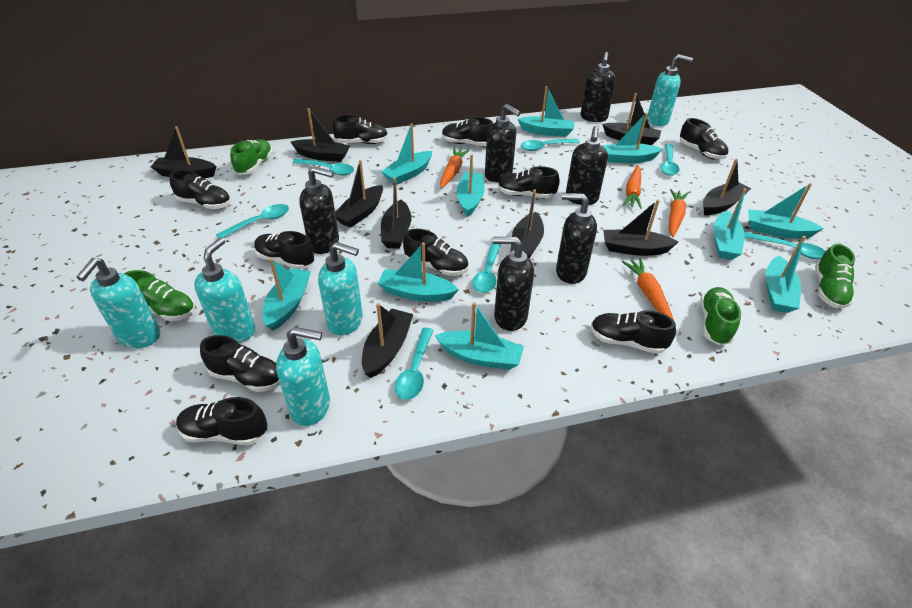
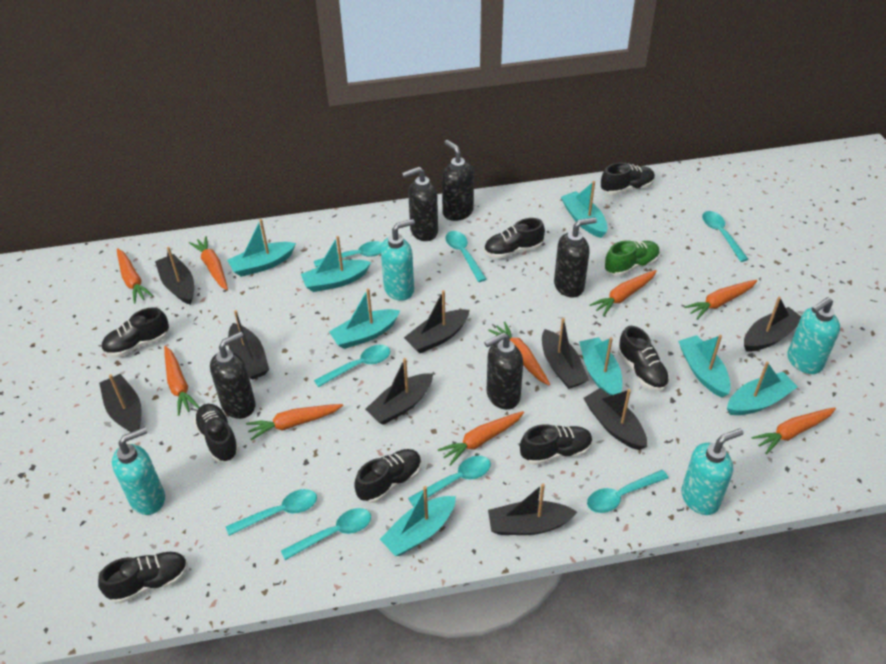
black shoe: [169,170,231,209] [176,397,267,445] [200,335,280,392] [254,231,314,269] [332,115,388,144] [403,229,469,276] [442,117,493,146] [498,166,560,198] [591,311,676,354] [680,118,728,159] = 10 -> [98,551,188,604] [101,307,169,357] [194,404,239,462] [355,449,422,503] [484,218,545,259] [520,424,593,465] [601,163,655,195] [618,326,670,391] = 8
black soap dispenser: [299,166,339,254] [485,104,521,182] [493,237,534,331] [556,193,597,284] [566,126,608,205] [581,52,616,122] = 6 -> [210,331,256,419] [402,167,438,241] [442,140,474,221] [484,332,523,410] [554,217,597,297] = 5
green shoe: [124,270,195,321] [230,139,273,175] [700,287,741,345] [815,244,855,309] = 4 -> [605,240,660,276] = 1
orange carrot: [440,148,470,188] [622,258,674,320] [623,165,642,209] [669,189,689,237] = 4 -> [117,248,153,304] [164,346,200,416] [189,236,228,290] [246,404,343,440] [438,411,524,466] [488,322,550,385] [589,270,657,316] [684,280,757,320] [751,407,836,454] = 9
turquoise boat: [262,258,311,331] [377,243,459,302] [381,124,432,185] [435,302,524,370] [457,154,485,217] [518,86,575,137] [602,113,662,163] [713,189,747,260] [748,183,824,239] [766,236,806,313] = 10 -> [227,219,296,277] [301,236,371,292] [329,288,400,349] [380,486,456,556] [561,181,608,238] [579,337,622,395] [678,335,731,398] [727,362,798,415] = 8
turquoise soap dispenser: [76,258,160,348] [194,238,255,343] [276,327,330,426] [318,242,363,336] [647,54,693,126] = 5 -> [112,427,165,515] [381,219,415,301] [681,428,744,515] [787,297,840,374] = 4
turquoise spoon: [216,204,289,238] [293,158,354,175] [395,328,434,400] [472,242,501,293] [521,139,580,151] [660,144,680,176] [744,232,826,259] = 7 -> [226,489,317,536] [281,508,371,560] [314,241,383,267] [314,345,390,387] [408,456,491,507] [445,231,486,282] [587,470,668,513] [702,211,748,262] = 8

